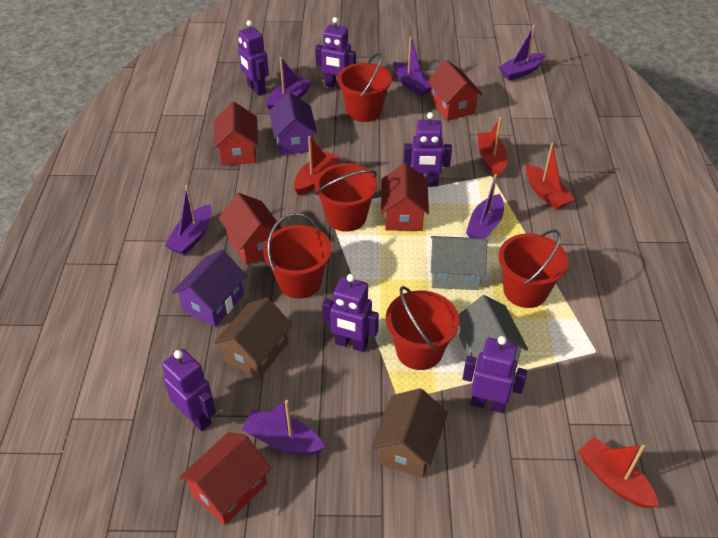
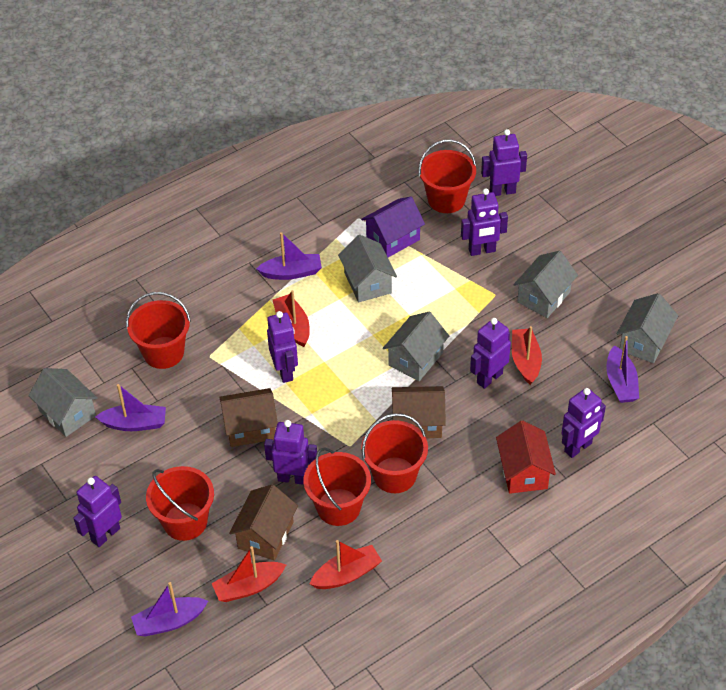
brown house: [214,297,292,379] [371,388,448,478] = 2 -> [219,388,278,447] [229,484,298,561] [392,386,446,438] = 3
grey house: [431,236,487,290] [459,295,528,371] = 2 -> [28,368,98,437] [338,235,397,302] [383,312,449,381] [513,251,578,318] [617,293,678,363] = 5
purple boat: [165,185,212,255] [242,400,325,455] [266,57,312,110] [393,36,431,96] [466,174,504,239] [498,25,545,81] = 6 -> [95,384,166,431] [131,582,208,636] [256,232,322,280] [606,336,639,403] = 4
purple house: [172,250,247,327] [269,92,317,155] = 2 -> [361,197,425,257] = 1
purple robot: [162,349,216,431] [238,20,269,96] [315,17,356,89] [322,274,379,352] [403,112,452,186] [463,336,527,413] = 6 -> [73,476,122,547] [264,420,317,485] [267,311,298,383] [461,188,508,256] [470,318,511,389] [481,129,527,196] [561,388,606,458] = 7
red house: [179,432,271,525] [214,102,258,165] [219,193,282,265] [381,163,429,231] [427,60,483,121] = 5 -> [496,420,556,494] = 1

